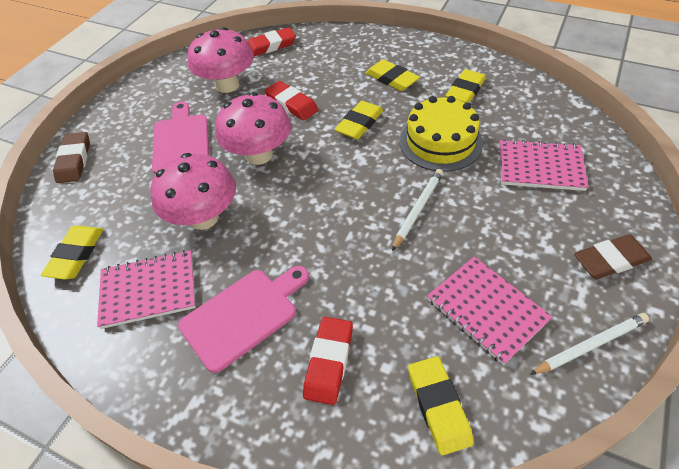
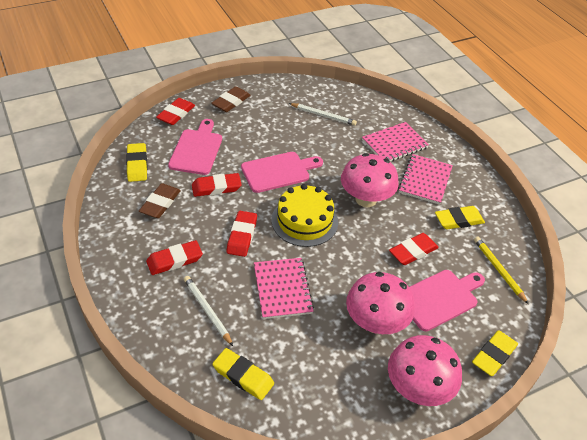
pink cutting board: [152,101,209,175] [178,266,309,373] = 2 -> [168,119,222,175] [241,152,323,193] [409,270,485,331] = 3
red eraser: [248,27,296,56] [265,81,319,120] [303,317,353,405] = 3 -> [146,240,203,275] [156,98,195,125] [192,173,242,197] [226,211,257,257] [389,233,439,265] = 5
yellow eraser: [41,226,103,280] [335,101,383,139] [366,59,420,91] [408,356,474,455] [446,69,486,103] = 5 -> [126,143,148,182] [212,348,274,400] [435,206,485,229] [472,330,518,376] = 4
yellow pencil: none = 0 -> [474,237,528,304] = 1

